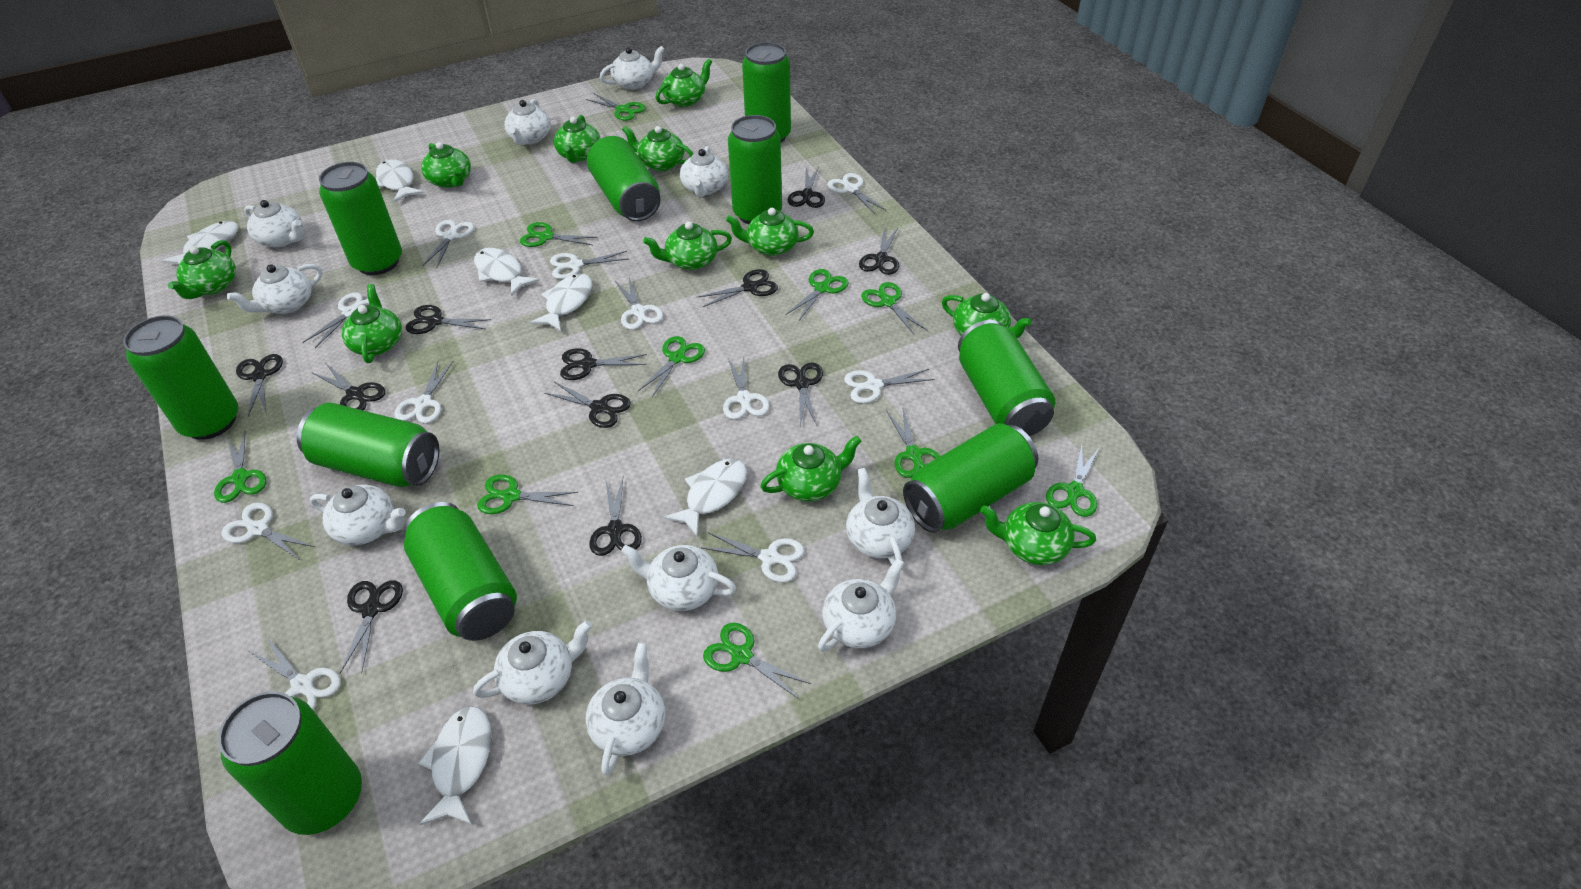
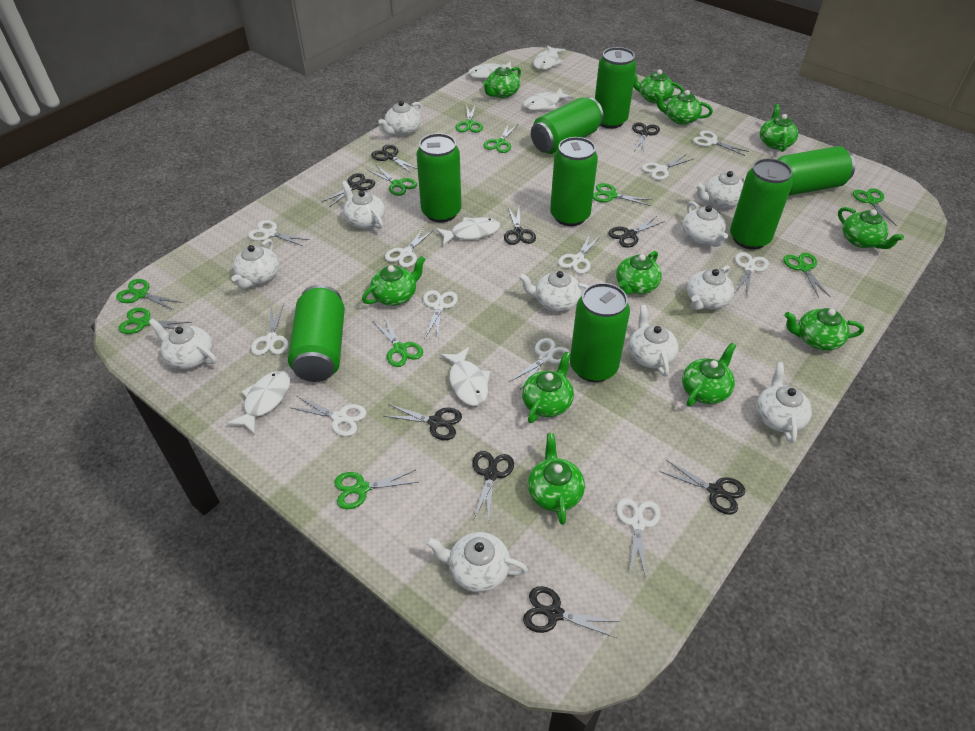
black scissors: [236,354,283,416] [313,364,385,411] [340,580,403,673] [406,305,491,334] [544,382,631,428] [560,348,647,380] [589,478,642,556] [697,269,778,307] [778,362,823,426] [787,167,825,208] [859,228,899,275] = 11 -> [321,173,375,207] [371,145,418,174] [384,404,462,440] [472,451,514,522] [504,207,536,245] [523,586,620,638] [608,216,665,248] [632,122,660,152] [660,460,745,515] = 9
green can: [123,315,238,440] [218,691,362,835] [297,402,439,487] [319,162,402,275] [403,502,517,641] [587,136,661,221] [728,115,782,224] [742,42,791,143] [903,423,1038,533] [958,320,1055,436] = 10 -> [288,285,345,382] [416,133,461,222] [531,97,604,154] [550,137,598,226] [570,283,630,382] [595,47,636,129] [730,158,793,250] [777,146,855,196] = 8

